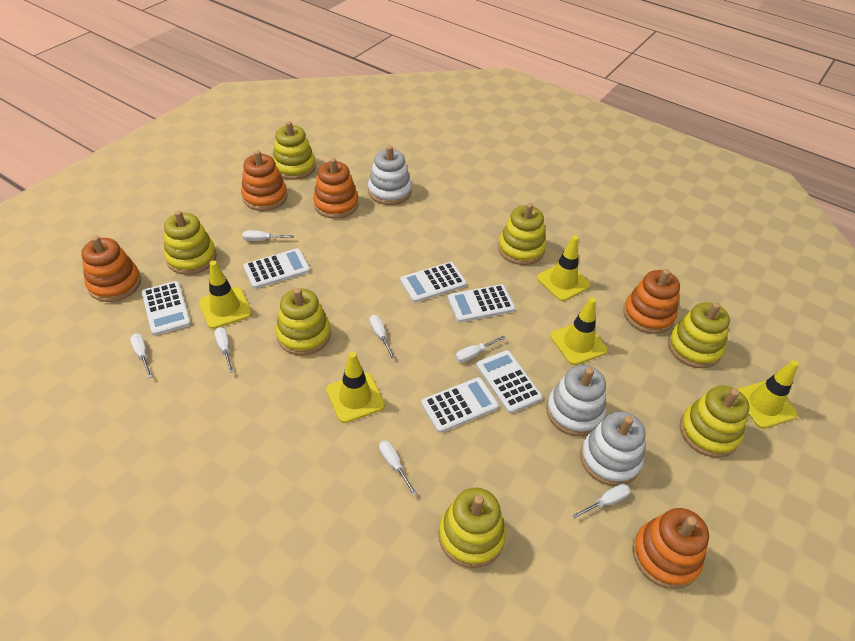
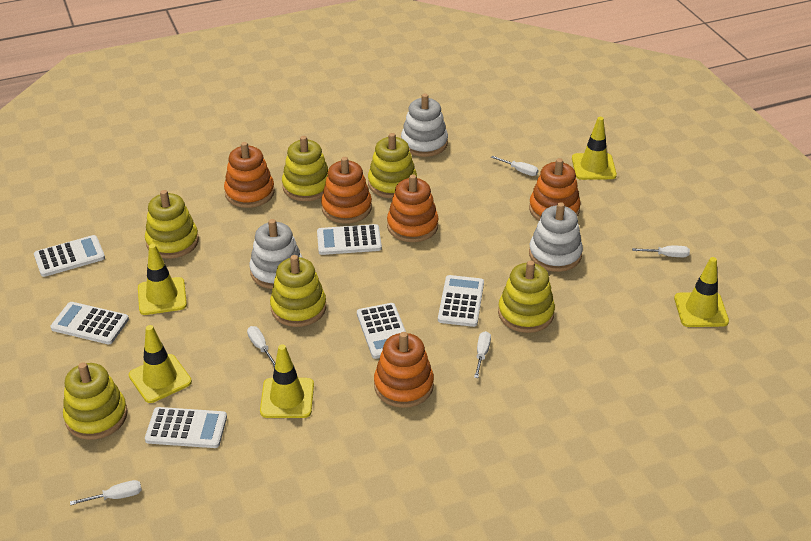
white screwdriver: [130,334,152,378] [215,327,234,373] [242,230,294,241] [369,315,395,358] [379,440,417,495] [455,336,505,363] [573,484,631,518] = 7 -> [70,480,142,505] [247,326,275,367] [474,331,491,378] [491,156,539,176] [632,246,690,257] = 5
yellow stacking toy: [164,210,217,275] [273,121,316,180] [276,288,331,356] [439,488,506,568] [498,203,546,265] [668,302,730,368] [680,386,750,458] = 7 -> [63,362,128,440] [145,190,199,259] [270,255,326,327] [282,136,328,201] [368,133,417,198] [498,260,555,333] = 6

